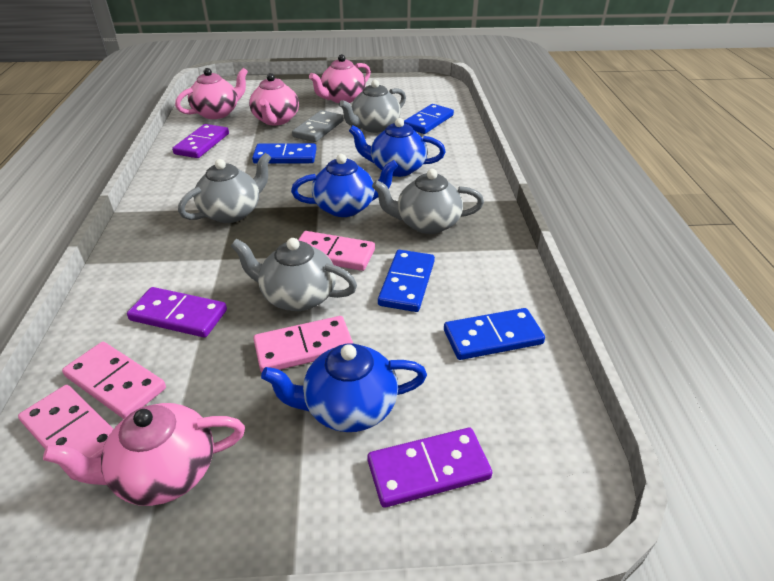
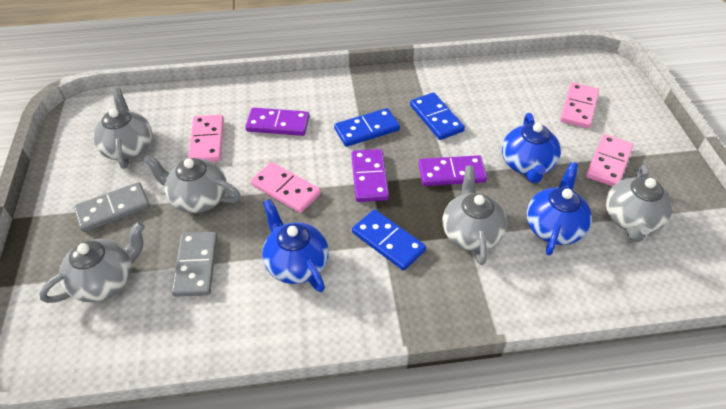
blue domino: [252,143,317,164] [378,250,435,312] [404,104,454,134] [444,308,545,360] = 4 -> [334,108,400,147] [352,209,426,271] [410,93,465,140] = 3
grey domino: [292,110,344,142] = 1 -> [74,182,150,232] [172,232,217,297] = 2
grey teapot: [178,153,271,223] [231,238,357,311] [339,80,406,133] [372,169,484,234] = 4 -> [39,222,145,303] [93,88,153,169] [143,154,240,213] [443,165,507,265] [606,165,673,242] = 5
pink teapot: [43,403,245,506] [175,68,248,119] [249,73,299,125] [309,54,371,103] = 4 -> none = 0

